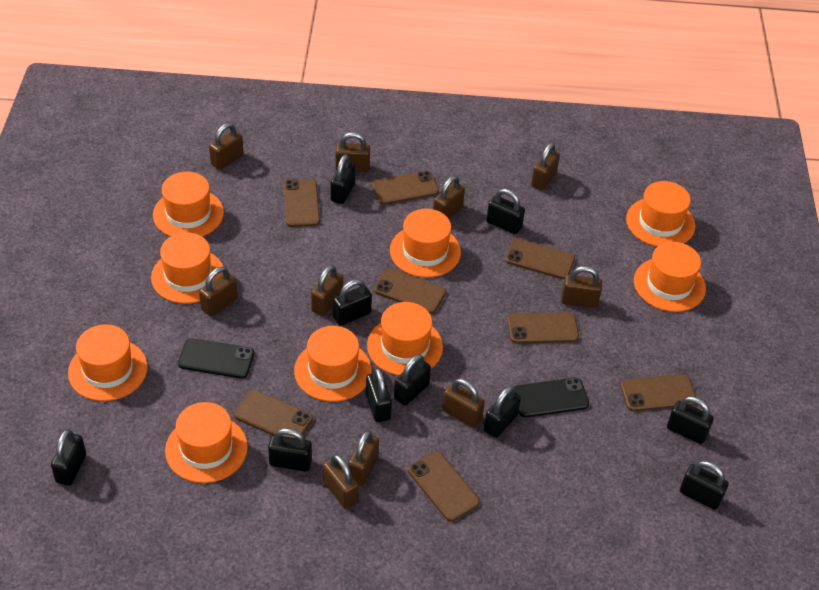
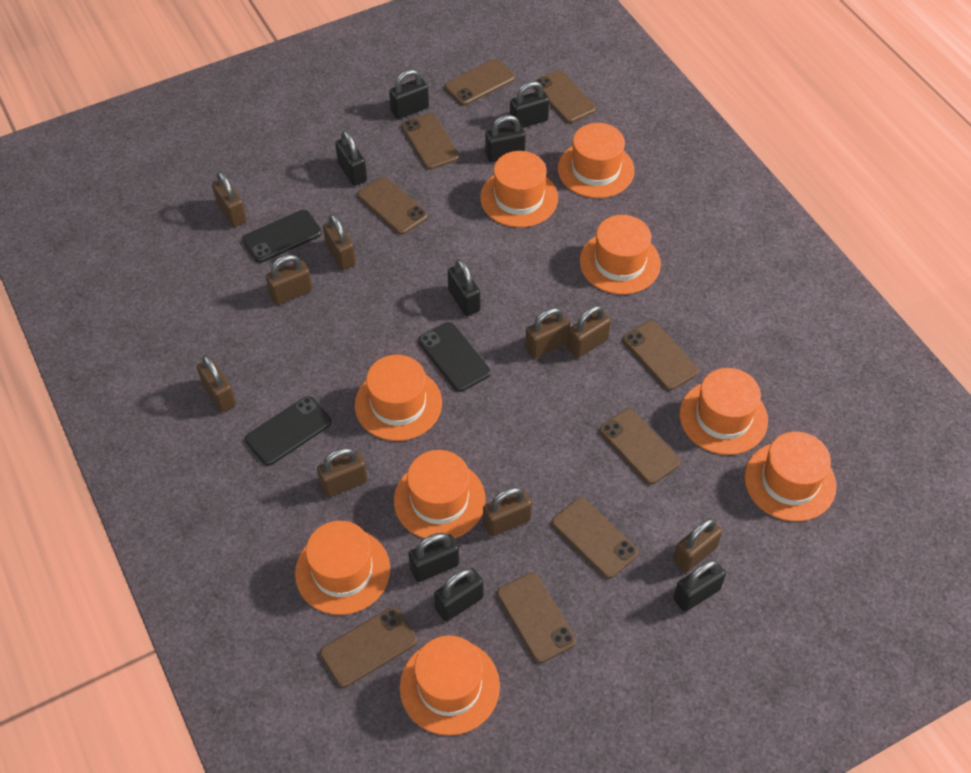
black padlock: [51,429,86,486] [268,428,312,472] [331,154,355,204] [333,279,372,326] [366,368,392,422] [394,354,431,406] [484,386,521,438] [487,189,525,234] [667,396,714,444] [680,461,729,510] = 10 -> [335,130,367,186] [389,69,429,119] [408,533,459,582] [434,568,484,621] [447,259,480,316] [485,115,526,162] [510,81,549,128] [673,560,726,612] = 8
black phone: [178,338,254,379] [514,378,589,418] = 2 -> [242,210,322,263] [245,396,332,466] [418,322,491,392] = 3
brown padlock: [199,267,238,316] [209,123,244,170] [311,265,343,316] [323,454,359,509] [335,132,370,172] [348,430,379,486] [433,176,465,219] [442,379,485,428] [531,142,560,191] [561,266,602,308] = 10 -> [197,355,236,412] [212,172,247,227] [266,254,312,305] [317,448,368,497] [323,214,356,270] [483,487,532,536] [525,307,570,358] [567,305,611,358] [673,518,722,572] = 9
brown phone: [234,390,313,438] [283,179,320,227] [372,171,439,205] [374,268,446,314] [408,451,480,521] [505,238,575,279] [507,312,579,343] [620,374,696,411] = 8 -> [320,607,417,688] [357,177,428,235] [402,113,460,170] [445,59,515,106] [497,573,576,663] [534,70,596,123] [552,498,638,579] [599,409,680,484] [623,321,699,391] = 9

